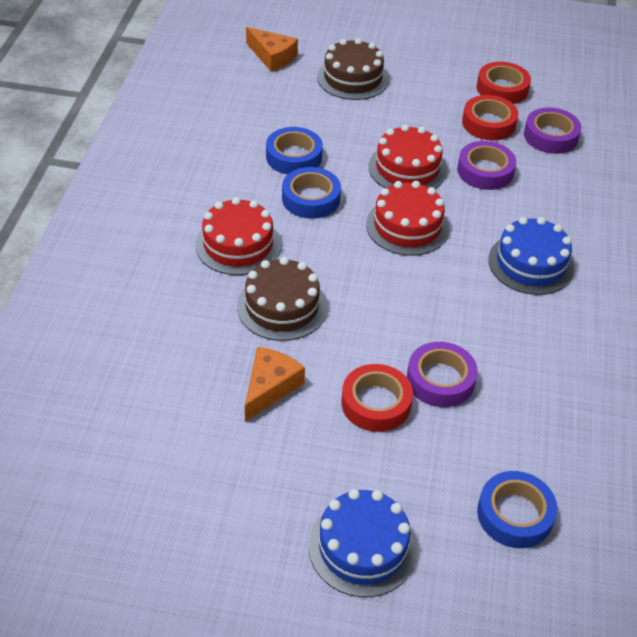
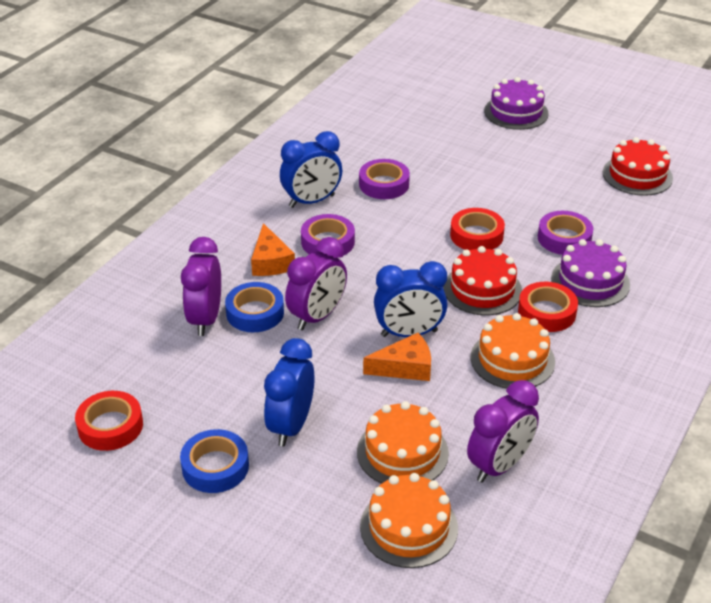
blue cake: [309,489,417,597] [488,217,575,295] = 2 -> none = 0
blue clock: none = 0 -> [264,338,315,447] [280,131,342,208] [374,261,448,337] = 3
blue tape: [266,127,323,175] [282,167,341,219] [477,471,557,548] = 3 -> [180,429,249,493] [225,282,284,332] = 2
brown cake: [237,257,327,341] [317,38,389,100] = 2 -> none = 0
orange cake: none = 0 -> [357,401,449,484] [360,473,458,568] [471,313,555,389] = 3
purple cake: none = 0 -> [484,77,549,130] [551,239,630,307] = 2
purple clock: none = 0 -> [181,237,221,336] [285,237,347,330] [467,380,539,483] = 3
red cake: [195,197,281,275] [366,181,449,256] [369,124,447,189] = 3 -> [443,246,522,315] [603,137,673,196] = 2

